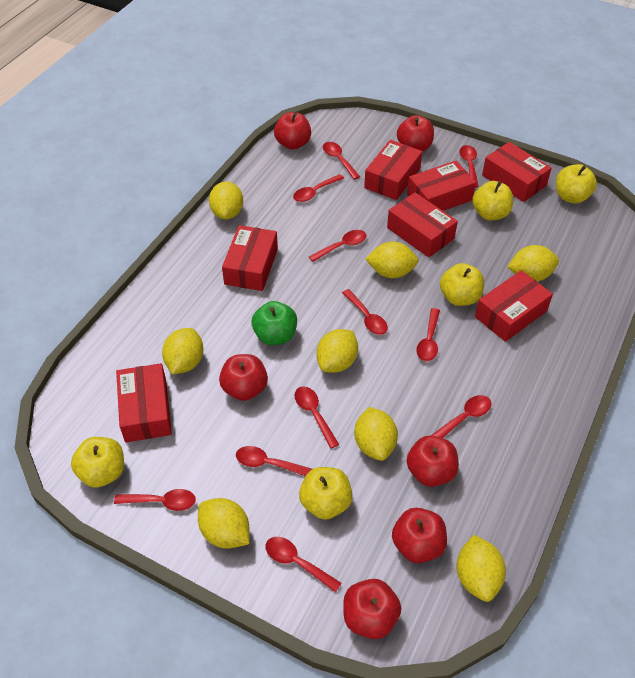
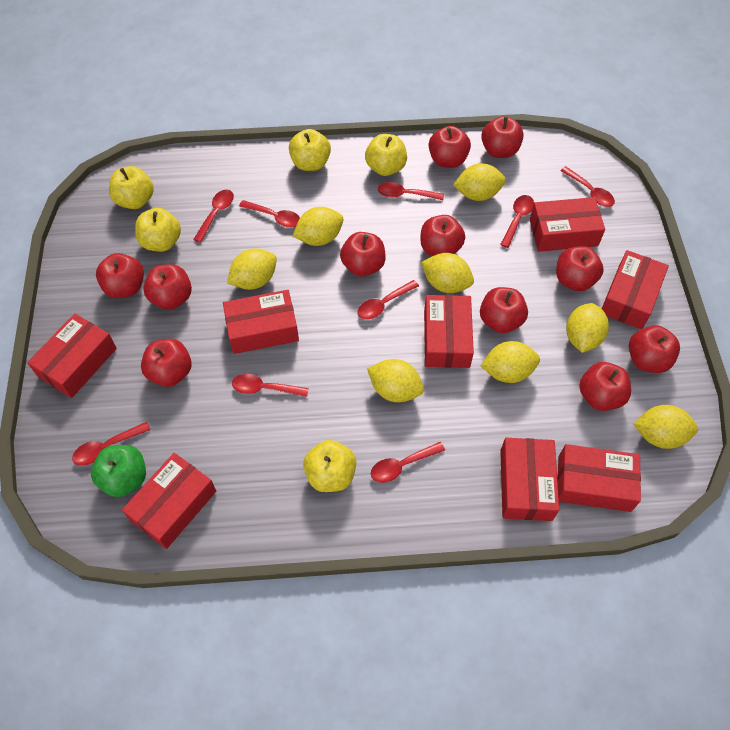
red apple: [219,354,268,401] [274,112,311,150] [343,579,401,639] [392,508,447,563] [397,115,434,152] [407,436,459,487] = 6 -> [96,253,144,298] [141,339,192,387] [143,264,192,310] [340,232,386,276] [420,215,465,256] [429,126,471,168] [480,287,528,333] [481,116,524,158] [556,246,604,291] [579,362,631,411] [629,325,680,373] = 11
red box: [116,363,172,442] [222,225,278,291] [364,140,422,200] [387,192,458,257] [407,161,476,211] [475,270,553,342] [482,142,552,202] = 7 -> [27,313,117,398] [122,453,216,549] [223,290,299,354] [424,295,474,368] [500,438,559,521] [530,197,605,252] [557,444,641,512] [602,250,669,329] = 8
red spoon: [114,489,196,511] [236,446,312,476] [265,537,342,592] [293,174,344,202] [294,386,339,449] [309,230,366,262] [323,142,360,180] [342,289,388,335] [417,308,440,361] [431,395,491,438] [459,145,479,188] = 11 -> [72,422,151,466] [193,190,234,243] [232,374,309,397] [239,200,300,227] [357,280,419,319] [371,442,445,483] [378,182,444,200] [500,195,534,248] [560,166,615,207] = 9

